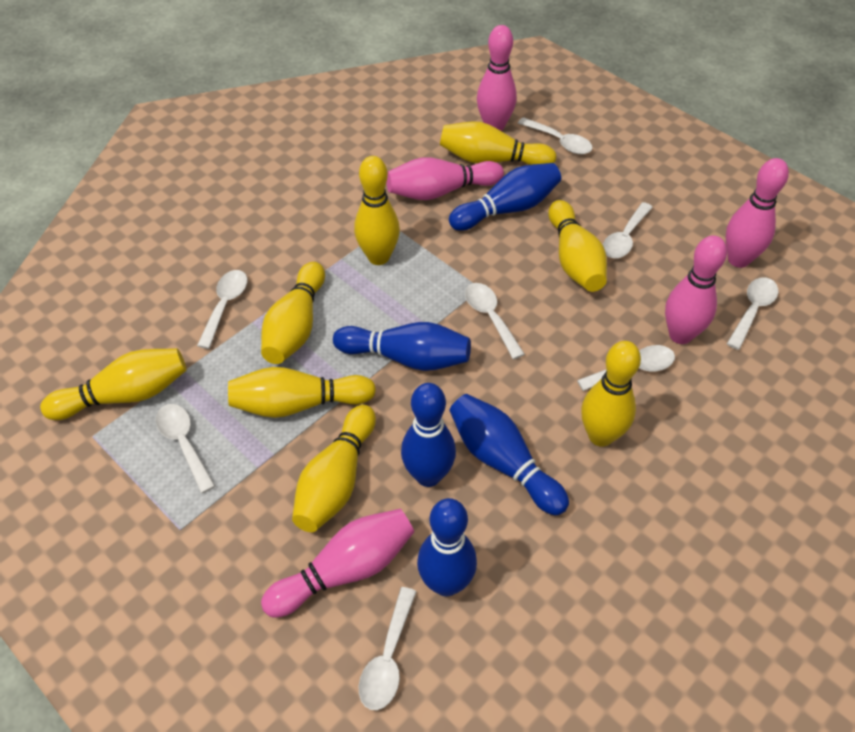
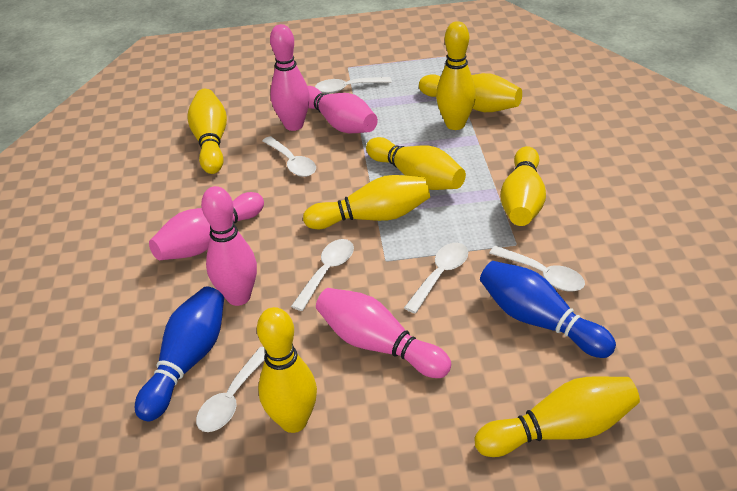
blue bowling pin: [333,322,471,371] [401,383,456,487] [417,498,477,596] [449,163,561,231] [450,394,569,515] = 5 -> [135,287,224,422] [480,261,616,358] = 2
white spoon: [156,404,215,493] [197,270,247,349] [359,587,417,710] [465,283,525,359] [518,117,592,154] [577,345,675,391] [603,202,653,258] [727,277,778,350] = 8 -> [196,347,265,432] [263,136,316,177] [291,239,354,311] [315,77,392,94] [404,243,468,313] [489,246,585,291] = 6

